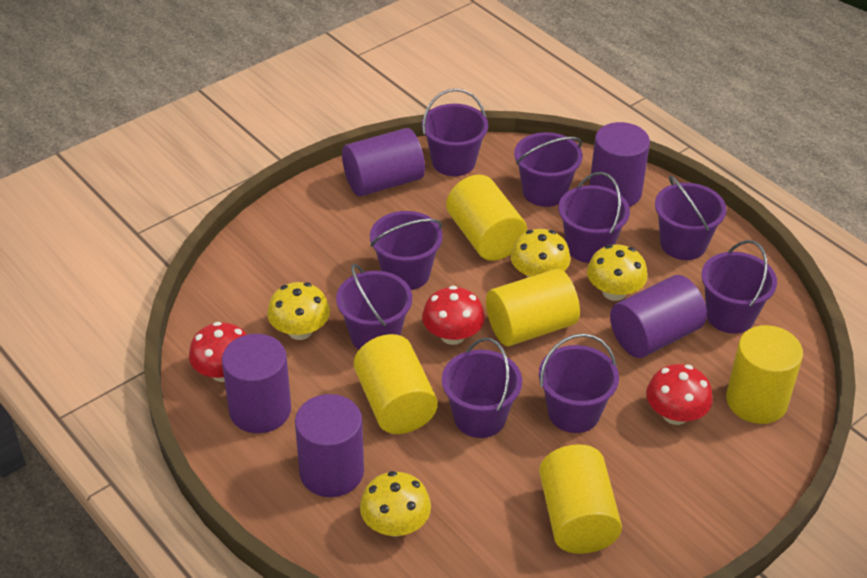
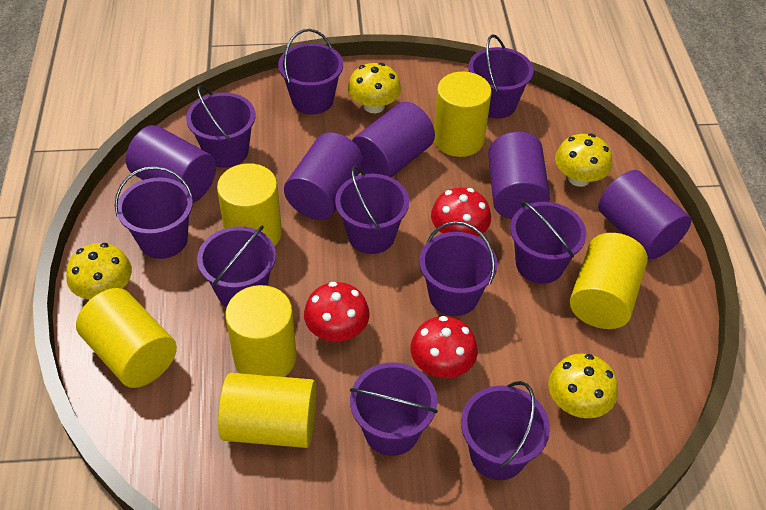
purple bucket: [336,264,412,350] [370,211,443,290] [422,88,488,176] [442,338,522,438] [514,132,583,207] [539,333,619,433] [559,172,630,263] [655,175,726,260] [701,240,777,334] = 9 -> [115,166,193,259] [186,85,255,168] [197,225,276,307] [278,29,343,115] [335,166,409,254] [350,362,438,456] [419,221,497,316] [461,381,550,480] [468,35,533,119] [510,201,586,284] = 10
yellow cylinder: [354,334,438,434] [446,175,527,261] [486,269,580,346] [539,444,622,554] [726,325,803,424] = 5 -> [76,288,177,388] [217,163,282,247] [218,373,316,448] [225,285,297,377] [434,72,492,157] [570,233,648,329] = 6

